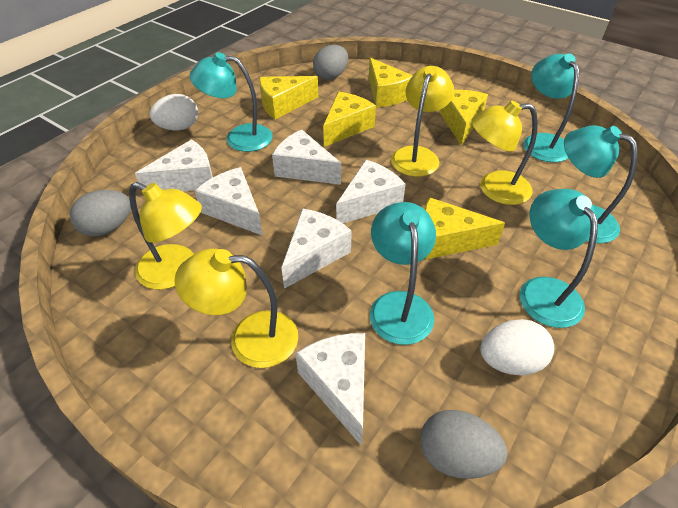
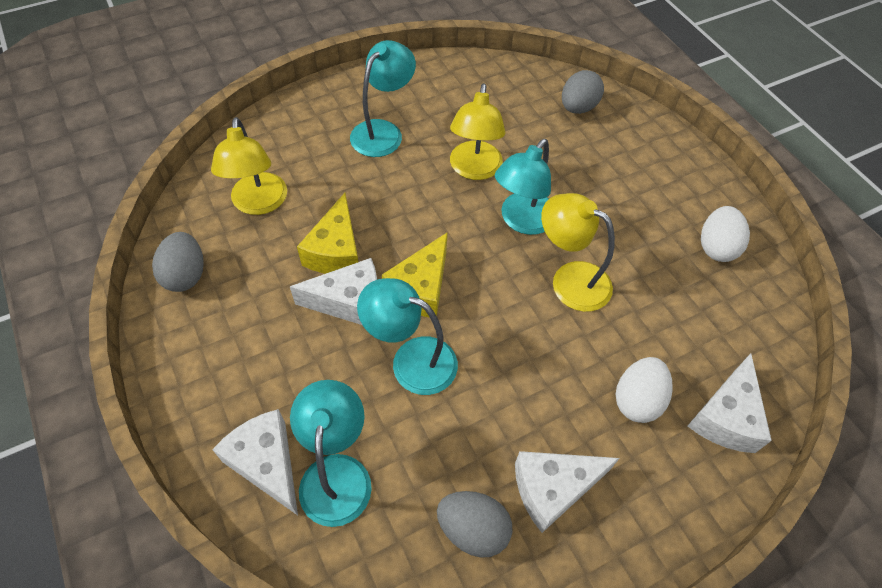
turquoise lamp: [189,52,273,152] [370,202,436,345] [520,189,598,328] [523,53,579,162] [564,125,638,243] = 5 -> [290,380,372,527] [350,40,416,157] [357,278,458,395] [495,139,551,235] = 4
white cheese: [135,139,213,191] [195,167,263,236] [272,129,341,185] [281,208,352,289] [295,333,365,446] [336,160,406,223] = 6 -> [212,409,298,515] [290,258,377,325] [515,451,620,533] [688,353,772,453] = 4
yellow cheese: [259,76,318,119] [323,92,376,147] [369,58,413,107] [425,197,505,260] [439,90,488,146] = 5 -> [297,193,358,274] [382,232,448,318] = 2
yellow lamp: [129,182,202,290] [174,248,298,368] [391,66,454,177] [471,101,538,205] = 4 -> [211,117,287,215] [450,83,506,180] [541,193,615,312] = 3

